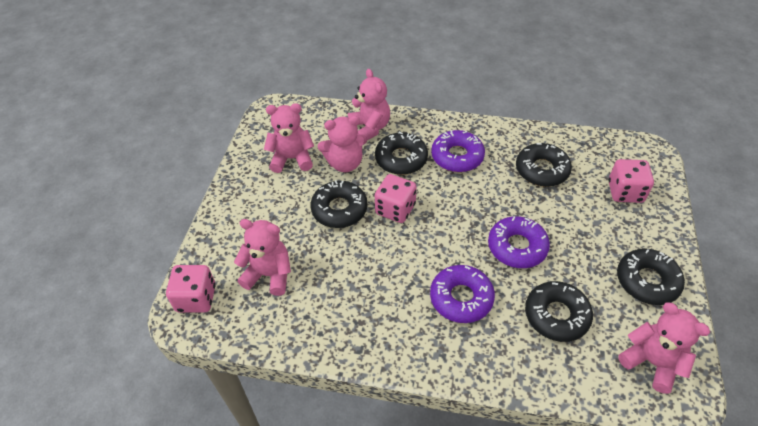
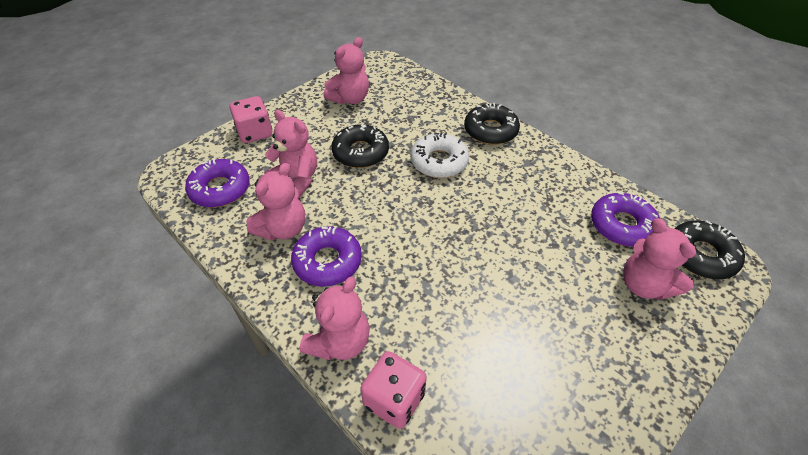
black donut: [311,180,368,228] [375,132,428,175] [516,143,572,187] [525,281,593,342] [617,249,685,305] = 5 -> [331,124,389,168] [464,103,520,145] [674,220,745,279] = 3
pink dice: [166,265,216,313] [375,174,417,223] [609,159,654,203] = 3 -> [230,96,272,143] [360,351,427,429] = 2
white donut: none = 0 -> [411,132,469,178] = 1

